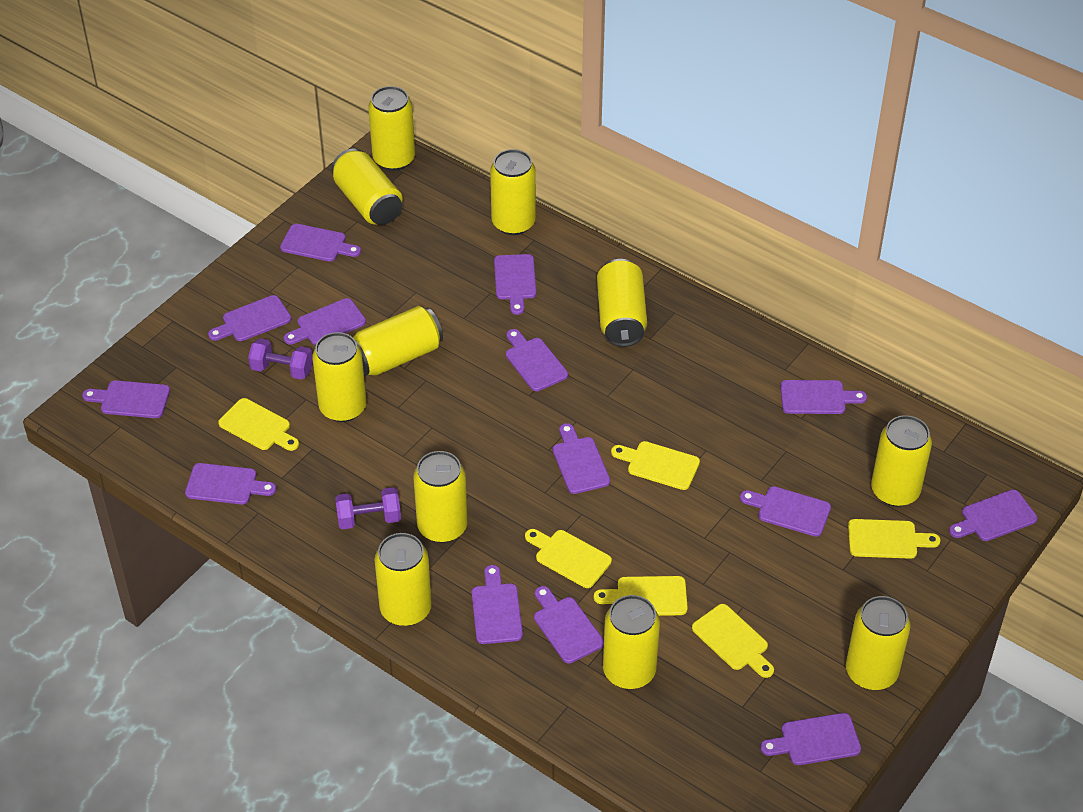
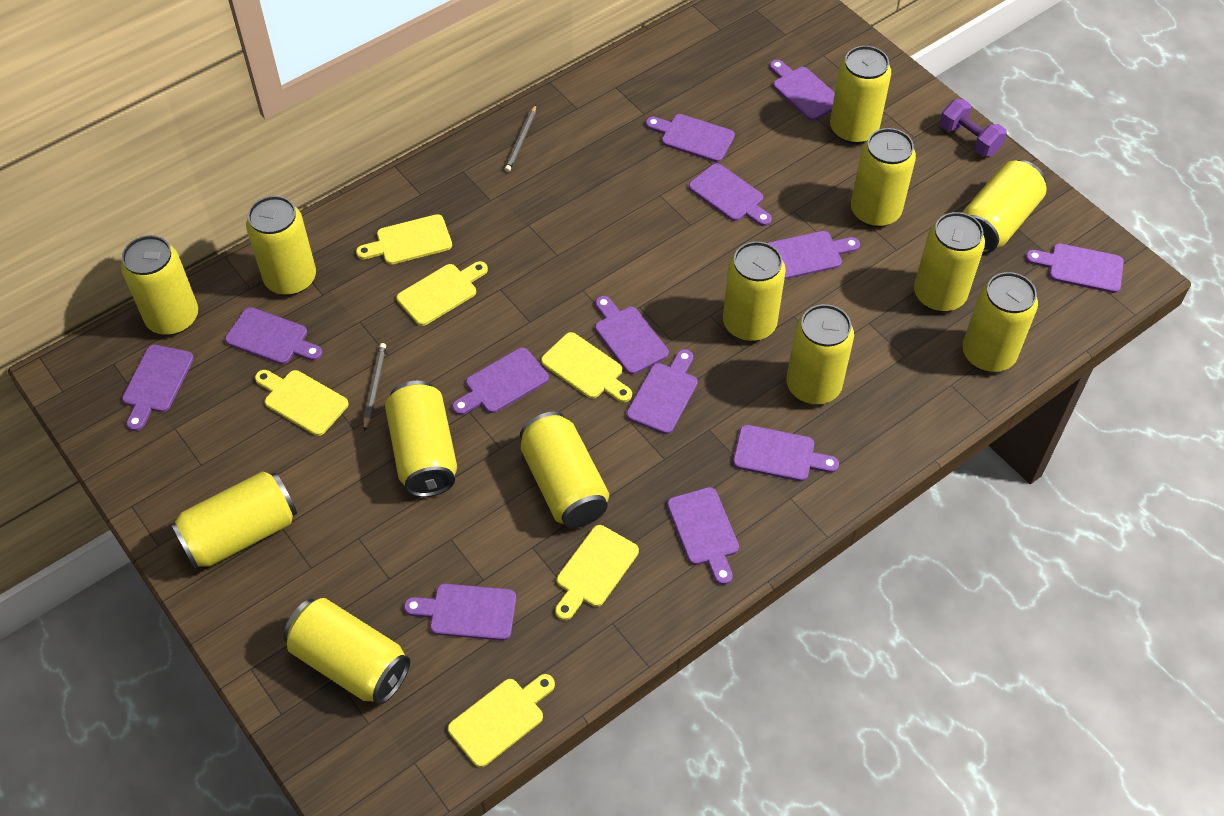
grey pencil: none = 0 -> [363,343,386,431] [505,105,536,172] = 2
purple cutting board: [82,380,170,418] [185,463,276,504] [208,295,291,341] [280,224,361,262] [284,298,366,345] [472,565,523,644] [494,254,536,315] [506,329,568,391] [534,586,604,663] [553,423,610,494] [740,486,831,537] [760,713,861,765] [780,380,867,414] [949,490,1037,541] = 14 -> [122,345,194,431] [225,307,322,365] [404,584,516,641] [452,348,549,415] [595,296,669,375] [626,349,698,434] [646,114,735,162] [667,487,739,585] [689,163,772,226] [733,425,839,481] [768,231,860,280] [770,60,835,121] [1026,243,1124,293] = 13
purple dumbbell: [248,338,313,380] [335,487,401,530] = 2 -> [940,99,1007,157] = 1
yellow can: [312,332,367,422] [331,149,403,225] [353,306,443,377] [368,86,415,171] [375,533,432,626] [413,451,468,543] [490,149,536,235] [597,259,647,347] [603,595,660,689] [846,596,911,690] [871,415,932,507] = 11 -> [121,235,198,335] [170,471,297,569] [246,196,316,295] [283,598,410,705] [385,381,457,497] [520,412,609,528] [723,241,786,341] [787,304,854,404] [830,46,891,144] [851,128,916,227] [914,212,985,312] [962,160,1047,253] [963,272,1038,372] = 13

